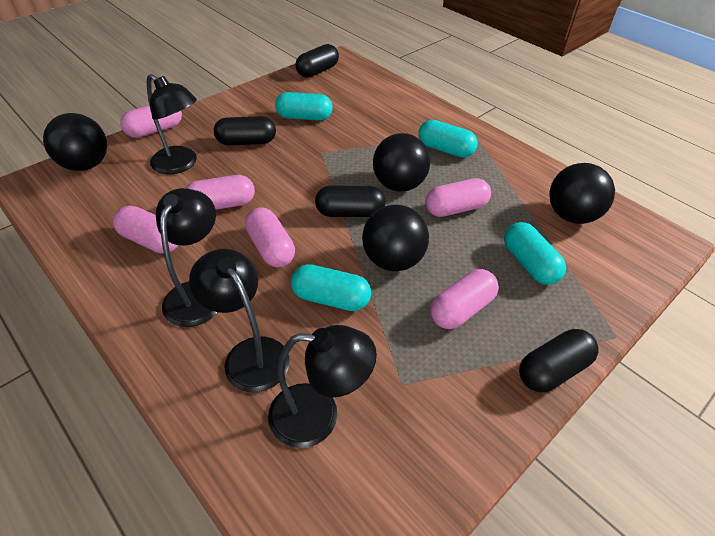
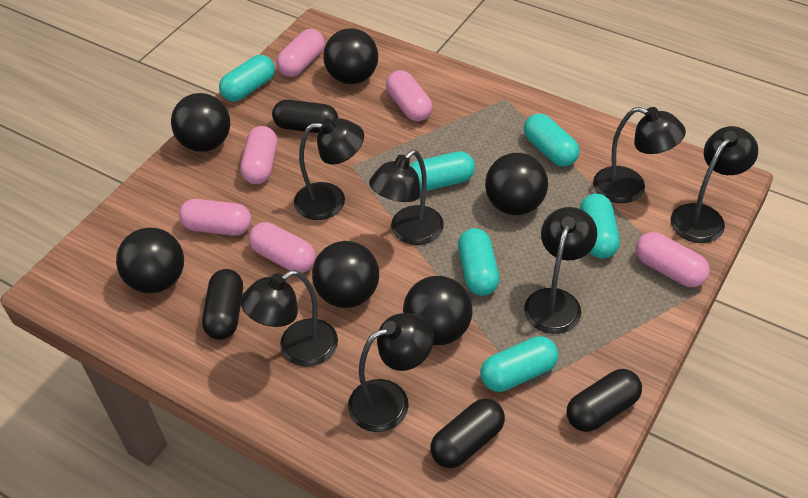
black ball: [43,113,107,171] [362,205,429,271] [373,133,430,192] [549,163,615,224] = 4 -> [116,228,184,293] [171,93,230,152] [312,241,379,308] [323,28,378,84] [403,276,472,345] [485,153,548,215] = 6
black lamp: [147,74,197,174] [156,188,217,327] [189,249,290,392] [268,325,377,448] = 4 -> [240,270,338,367] [294,118,364,220] [348,313,434,432] [369,150,444,245] [524,207,597,334] [593,107,686,203] [670,126,758,243] = 7
turquoise capsule: [275,92,333,121] [291,264,371,311] [419,120,478,158] [504,222,566,285] = 4 -> [219,55,275,102] [410,151,475,191] [458,228,500,296] [480,336,558,392] [524,114,579,167] [580,194,620,259] = 6

